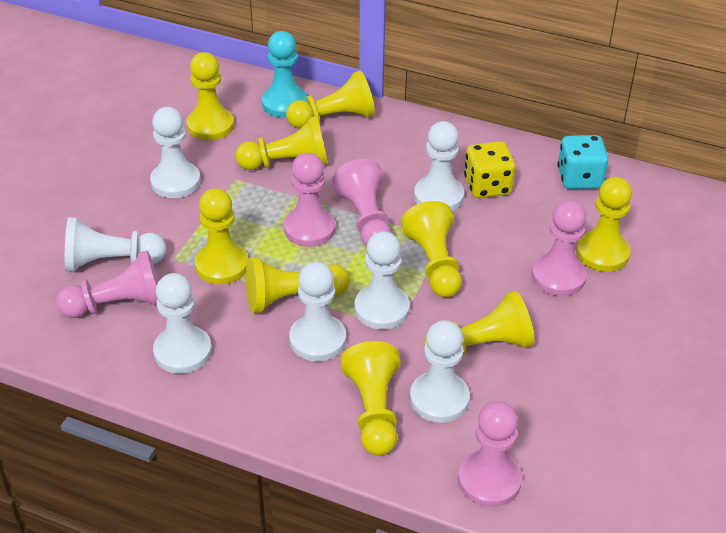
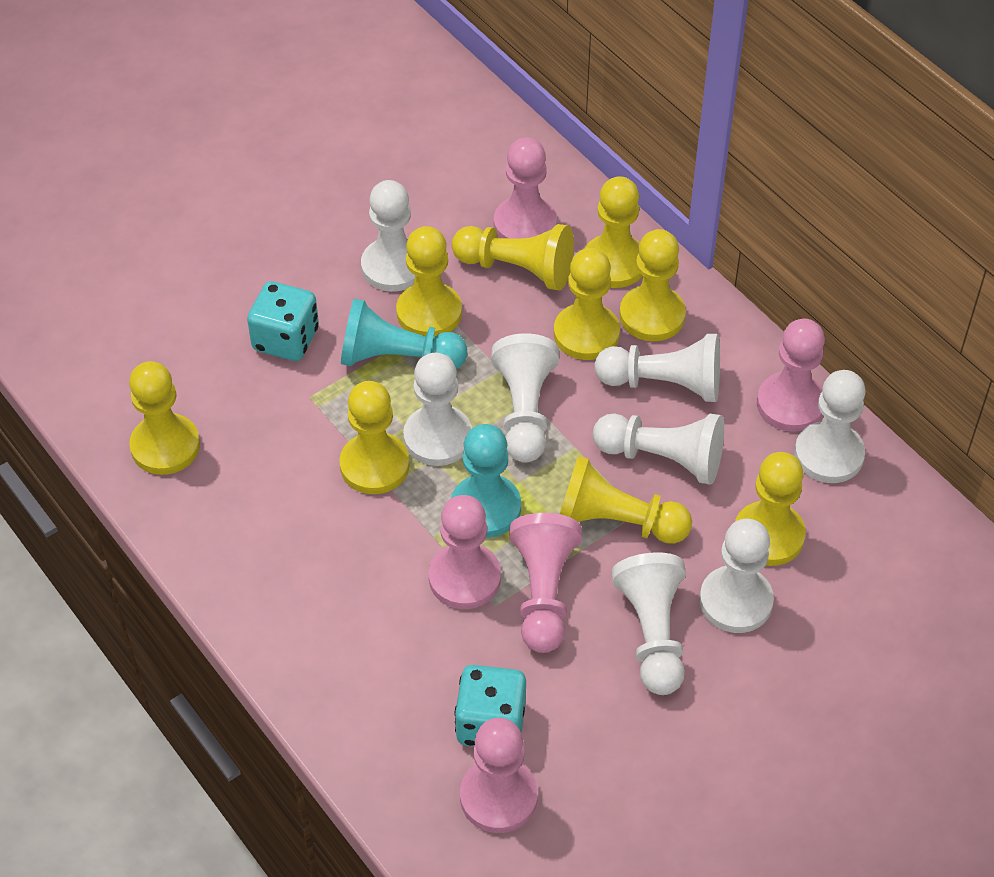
turquoise dice: [557,135,609,189] = 1 -> [247,281,319,361] [454,665,526,747] = 2
turquoise pawn: [262,31,307,118] = 1 -> [341,298,467,369] [451,424,521,538] = 2
white pawn: [65,217,166,272] [150,107,201,198] [153,273,212,374] [289,262,346,361] [354,231,410,330] [410,320,470,423] [414,121,464,211] = 7 -> [361,180,415,292] [403,353,472,466] [491,333,559,463] [593,414,724,485] [594,334,720,402] [611,552,686,695] [700,519,774,633] [794,370,866,483] = 8
yellow dice: [464,141,515,198] = 1 -> none = 0

